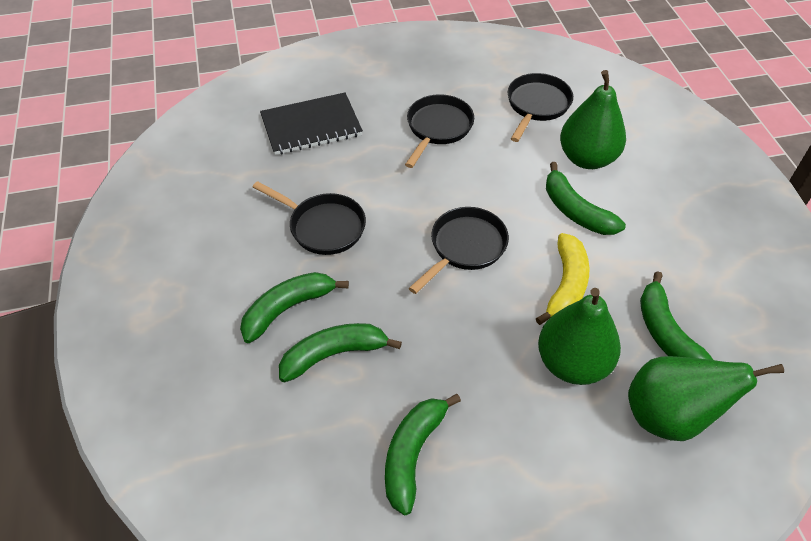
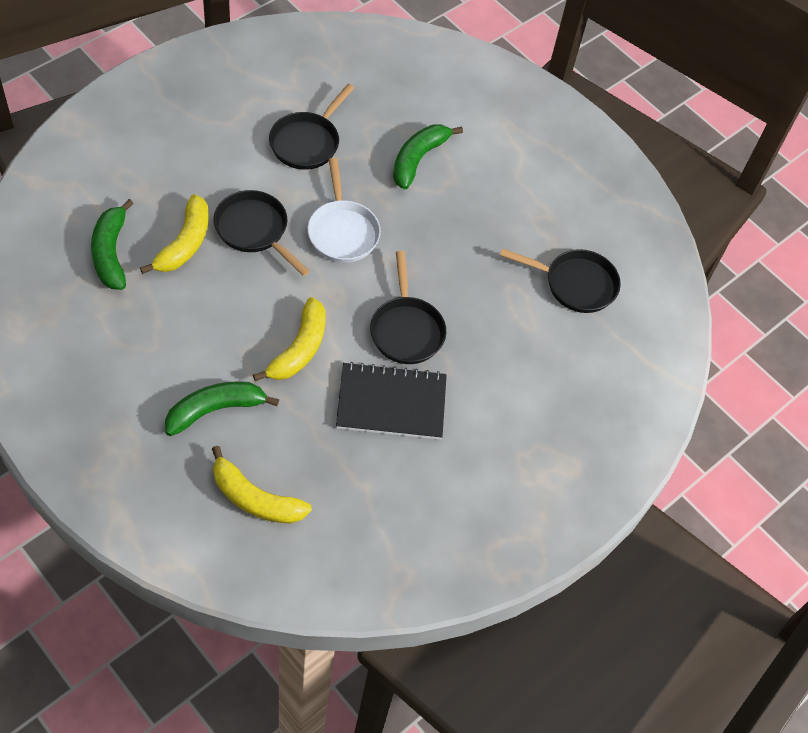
green banana: [240,272,349,343] [279,323,402,383] [385,394,461,515] [546,162,626,235] [640,271,713,360] = 5 -> [91,199,134,290] [165,381,279,436] [393,125,463,190] = 3
green pear: [538,288,621,385] [560,70,626,169] [628,356,784,441] = 3 -> none = 0
white pan: none = 0 -> [307,158,381,263] = 1
yellow banana: [536,233,589,325] = 1 -> [140,194,209,274] [212,446,312,524] [253,297,326,381] = 3

